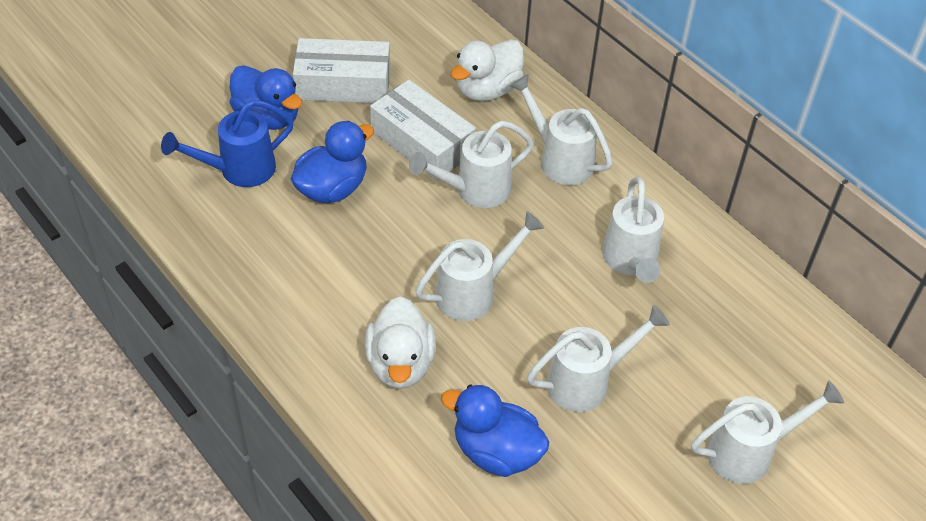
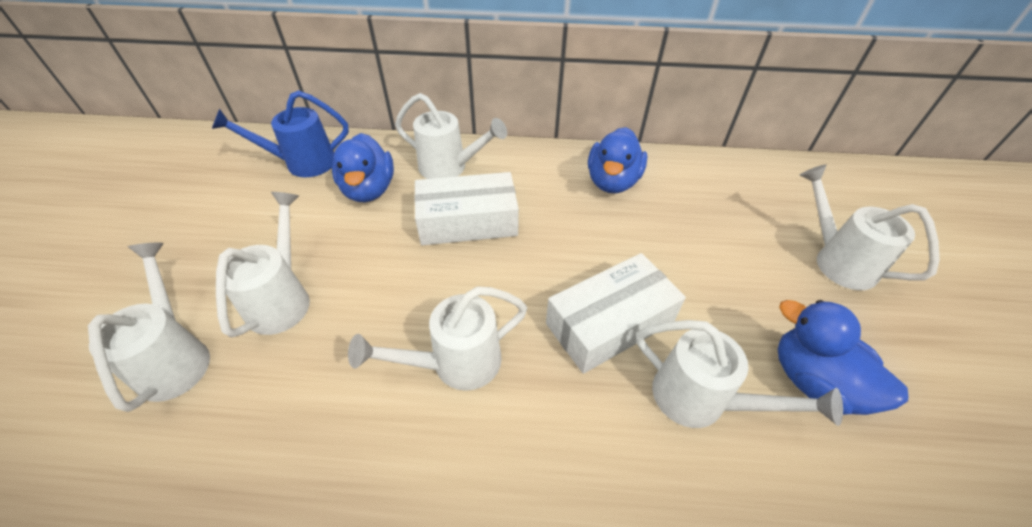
white duck: [365,296,436,389] [450,39,524,101] = 2 -> none = 0

